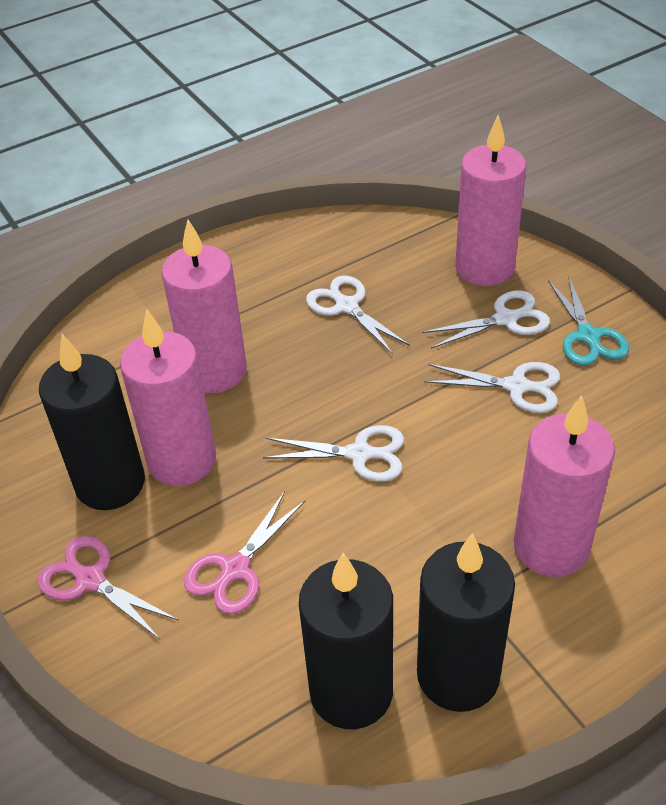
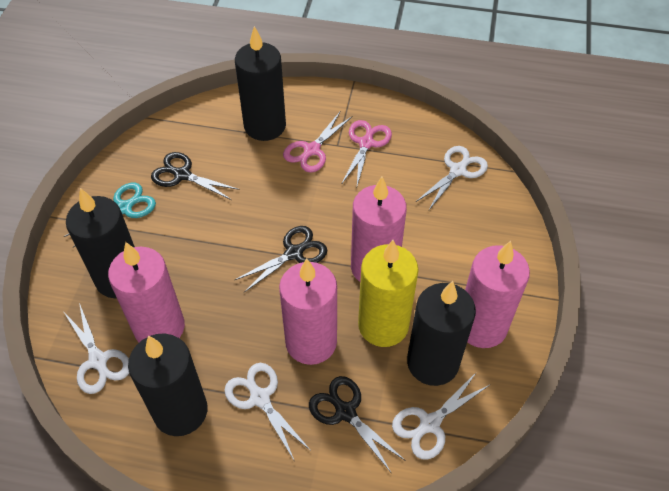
black candle: [39,334,145,510] [299,553,393,729] [417,533,515,712] = 3 -> [66,188,135,298] [128,333,208,436] [235,26,286,141] [407,281,476,386] = 4
black scissors: none = 0 -> [151,152,240,200] [235,226,327,292] [309,376,406,474] = 3
yellow candle: none = 0 -> [358,240,419,347] = 1

